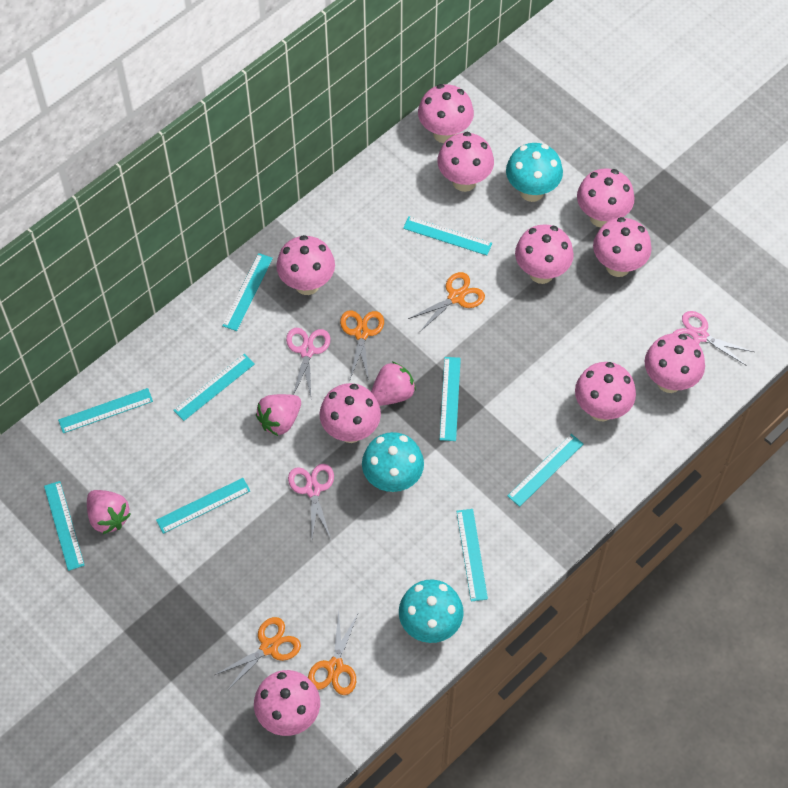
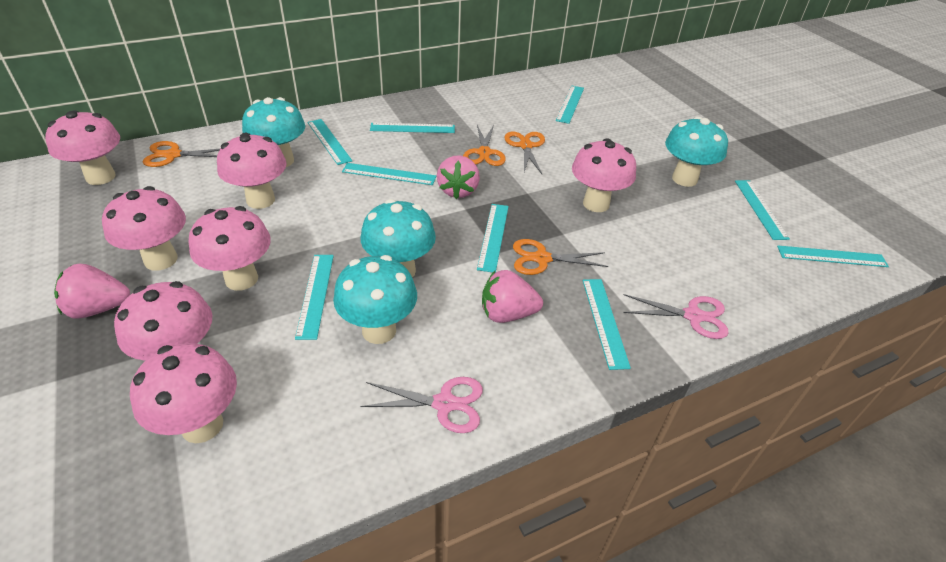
pink mushroom: [254,670,320,736] [276,235,335,295] [319,383,381,443] [418,84,474,143] [437,132,494,192] [515,224,574,284] [575,362,636,421] [577,168,634,227] [593,217,652,277] [645,333,705,393] = 10 -> [45,111,120,185] [102,186,186,271] [114,281,212,361] [130,343,237,443] [189,206,271,291] [217,133,286,209] [572,138,636,212] = 7
pink scissors: [286,328,331,397] [288,464,334,543] [672,311,754,366] = 3 -> [360,377,483,433] [623,294,728,339] = 2
turquoise mushroom: [362,432,424,492] [399,580,464,643] [506,143,563,202] = 3 -> [242,97,305,167] [333,255,417,344] [360,199,436,277] [665,117,728,187] = 4

